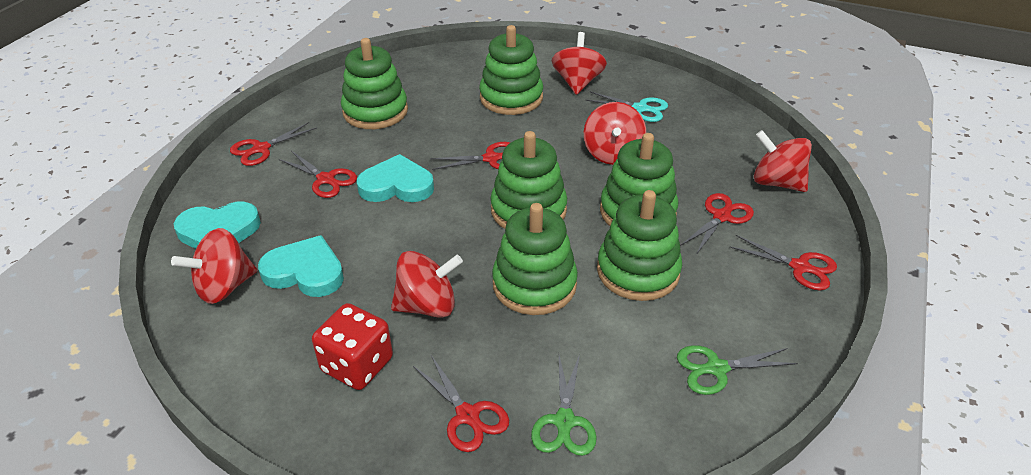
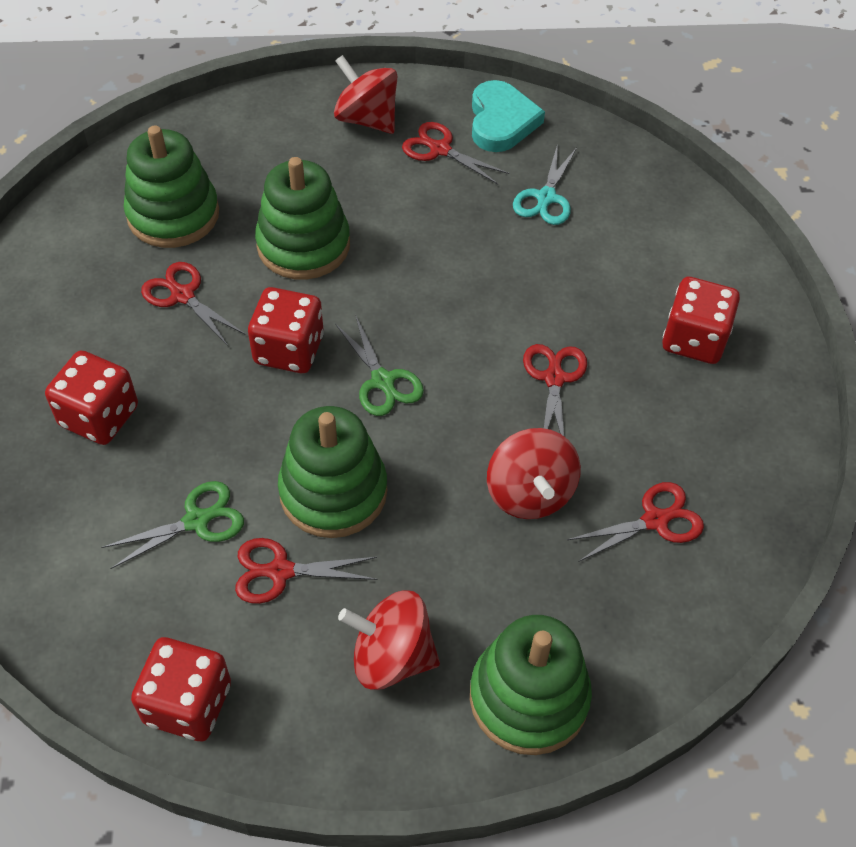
green stacking toy: [341,38,408,129] [479,25,543,115] [490,131,567,229] [492,203,578,315] [597,190,682,301] [600,133,678,226] = 6 -> [124,125,219,248] [255,157,350,280] [278,406,387,538] [470,615,592,755] = 4
red dice: [312,303,393,390] = 1 -> [45,350,138,445] [131,637,231,741] [248,287,324,373] [662,277,740,364] = 4
red scissors: [230,122,317,166] [279,151,357,198] [413,355,509,452] [430,142,510,170] [680,193,754,255] [729,235,837,290] = 6 -> [141,262,246,346] [235,538,377,604] [402,122,509,184] [523,344,587,436] [567,482,704,562] = 5
red spinning top: [171,228,257,304] [391,251,463,318] [552,32,607,95] [584,102,646,165] [754,130,812,192] = 5 -> [334,55,397,134] [338,590,440,690] [487,428,581,519] = 3
turquoise heart: [174,202,261,249] [258,235,344,297] [357,154,434,202] = 3 -> [472,80,545,152] = 1

